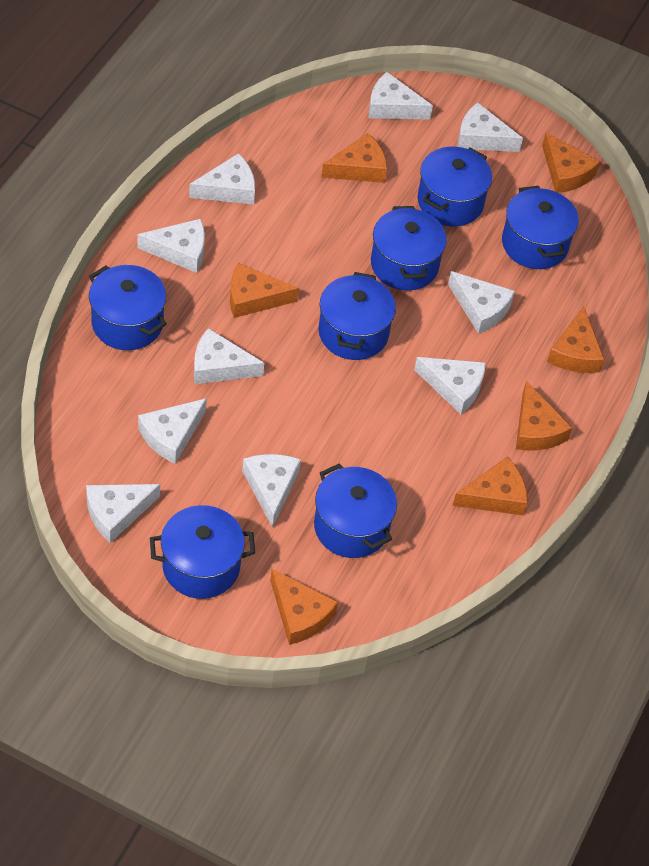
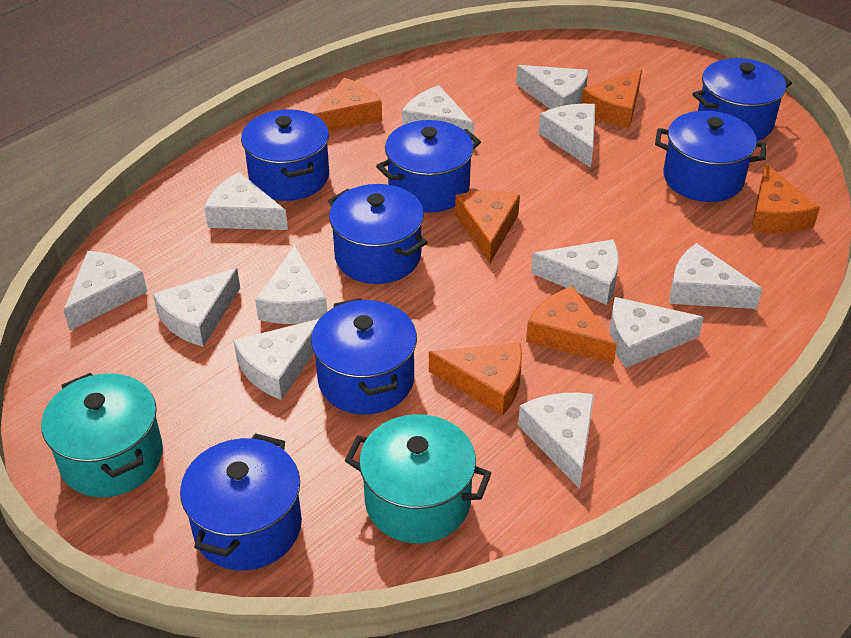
orange cheese: [230,263,299,318] [270,569,338,645] [321,133,387,183] [453,457,528,515] [516,381,572,451] [542,132,600,193] [547,306,604,373] = 7 -> [313,78,382,132] [429,343,522,416] [455,191,520,264] [526,286,617,364] [581,69,642,129] [751,164,820,234] = 6
turquoise pot: none = 0 -> [41,373,163,497] [345,414,492,544] = 2
white cheese: [86,484,160,543] [137,219,205,273] [138,398,207,464] [189,153,255,204] [194,328,264,384] [242,454,301,528] [369,72,433,120] [414,357,486,414] [448,271,515,334] [458,102,523,152] = 10 -> [63,251,147,330] [153,268,240,347] [204,172,288,230] [233,319,319,400] [255,245,327,324] [402,86,474,142] [516,65,588,109] [518,393,594,489] [531,239,619,305] [538,104,595,168] [610,297,704,368] [670,243,763,309] = 12

